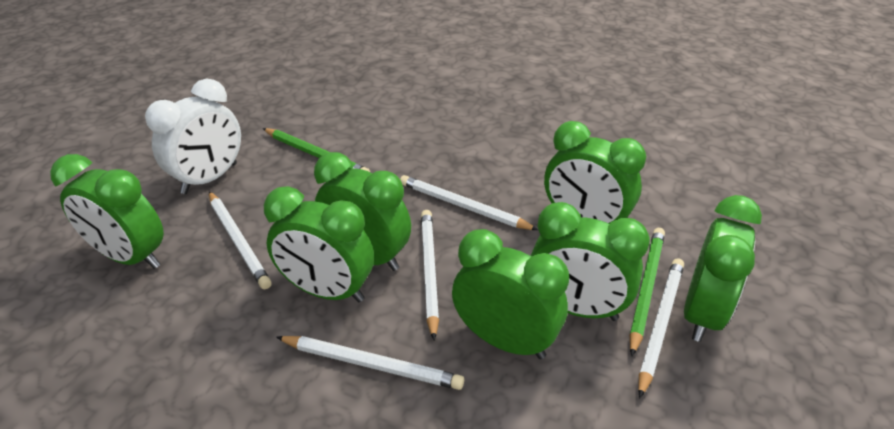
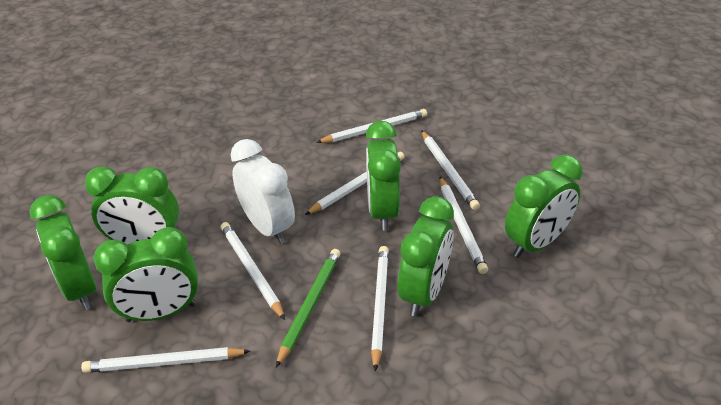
green clock: [50,154,164,269] [264,186,374,302] [314,152,411,271] [452,229,569,359] [531,202,650,321] [544,121,646,224] [684,195,762,342] = 7 -> [30,195,97,310] [85,166,179,245] [93,227,198,322] [365,121,401,231] [398,196,454,316] [505,155,583,258] = 6
green pencil: [263,128,370,172] [630,228,665,357] = 2 -> [276,249,341,367] = 1
white pencil: [209,191,272,289] [276,336,464,390] [400,175,538,230] [421,210,439,340] [638,258,684,398] = 5 -> [81,347,250,373] [221,222,285,320] [305,152,405,215] [316,109,427,143] [371,246,389,371] [421,130,480,210] [440,177,488,274] = 7

